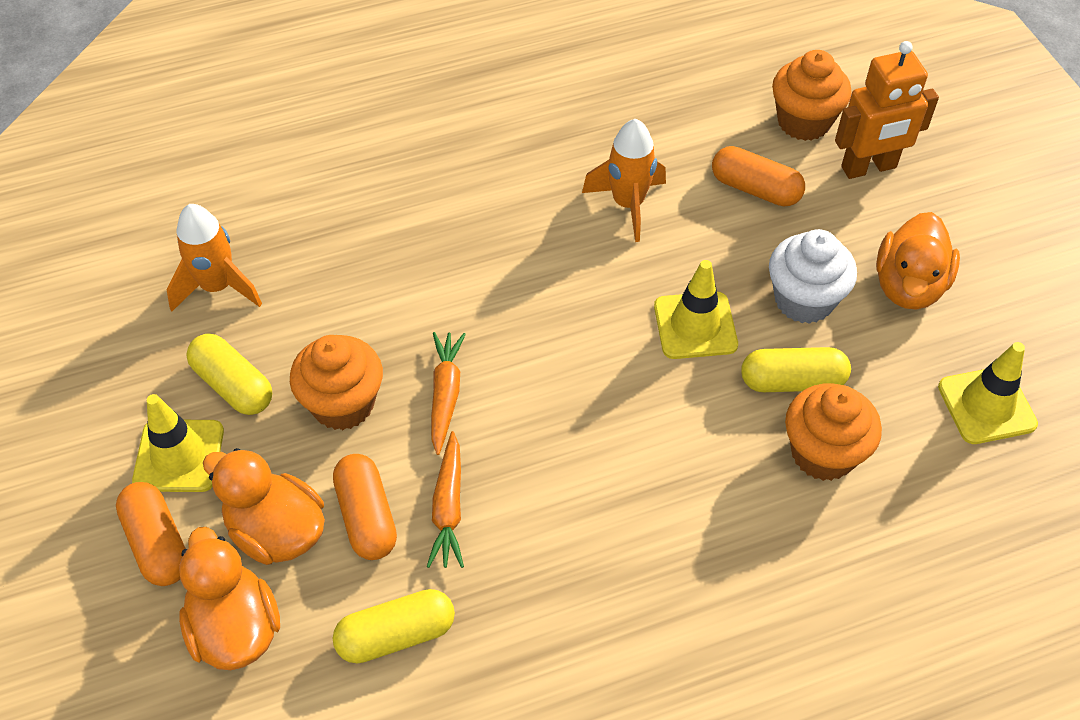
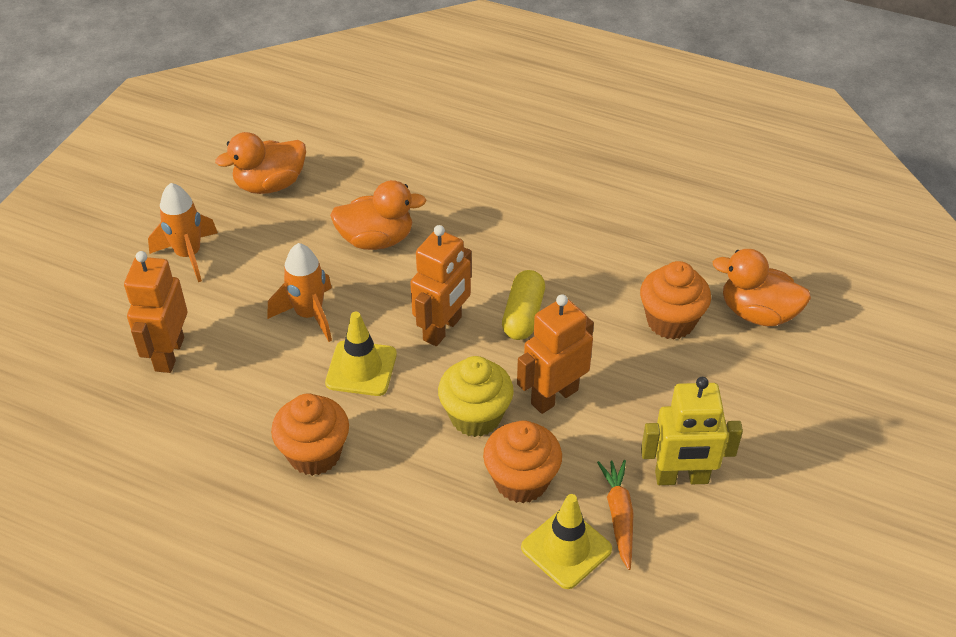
orange capsule: [116,482,186,586] [333,454,397,560] [712,146,805,206] = 3 -> none = 0
orange carrot: [427,431,464,568] [431,332,466,455] = 2 -> [597,460,634,570] = 1
orange robot: [835,41,939,179] = 1 -> [124,251,187,373] [410,225,472,346] [517,294,594,414] = 3
white cupcake: [769,229,857,324] = 1 -> none = 0
yellow capsule: [186,334,272,415] [333,589,455,663] [741,347,851,392] = 3 -> [502,270,545,340] = 1
yellow cupcake: none = 0 -> [438,356,514,437] = 1
yellow robot: none = 0 -> [641,377,743,485] = 1
yellow traffic cone: [132,394,224,492] [654,260,738,359] [938,342,1038,444] = 3 -> [325,312,397,396] [521,494,612,589] = 2

